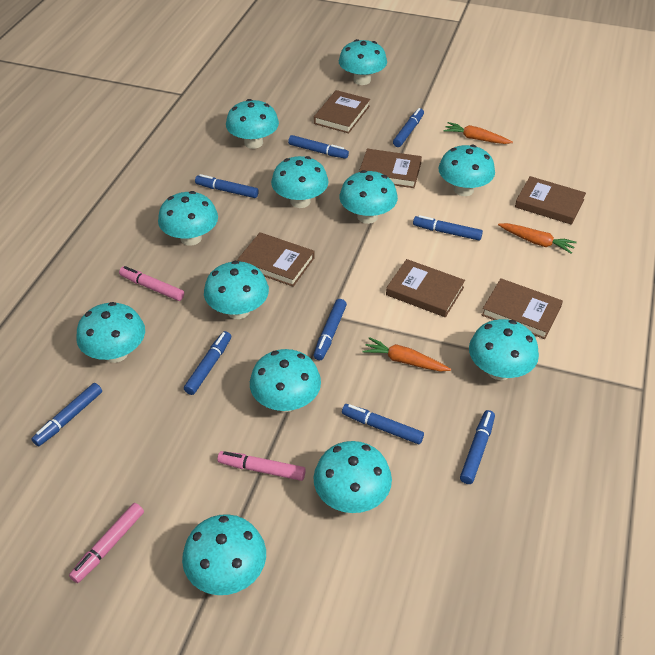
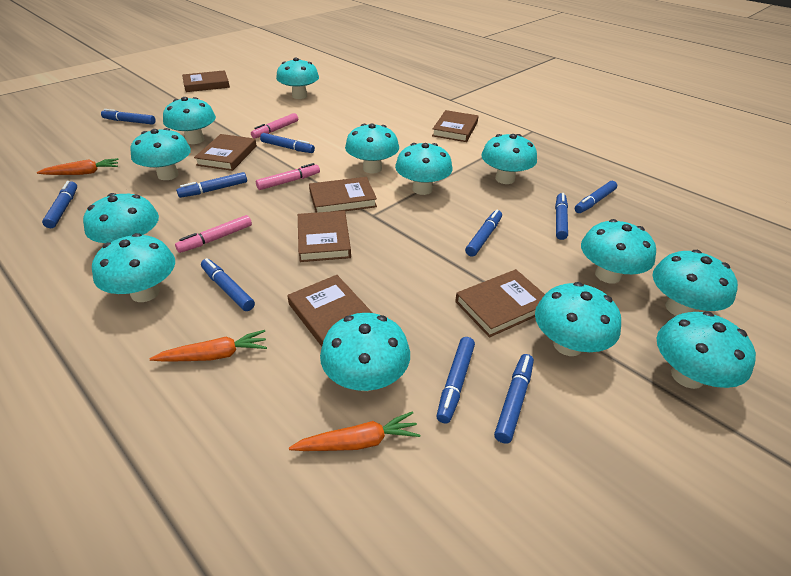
blue marker: [31,383,102,446] [184,331,231,395] [195,174,259,198] [288,135,349,159] [313,299,347,360] [342,404,424,445] [393,108,424,147] [413,215,483,241] [460,410,495,484] = 9 -> [42,181,77,228] [101,109,156,125] [176,172,247,198] [201,258,255,311] [260,133,315,153] [437,337,475,424] [465,210,502,257] [494,354,534,444] [555,193,568,240] [575,181,617,213] = 10
brown book: [237,232,314,287] [314,90,370,133] [359,149,422,188] [386,259,465,317] [482,278,563,339] [515,176,586,225] = 6 -> [182,70,230,92] [194,134,257,171] [287,275,373,347] [298,211,351,262] [309,177,377,213] [432,110,479,142] [455,269,545,337] = 7
turquoise mushroom: [76,302,145,363] [158,191,218,246] [182,514,266,595] [204,261,269,319] [226,99,279,149] [250,349,321,412] [271,156,328,208] [313,441,392,513] [339,39,387,85] [339,170,398,224] [439,145,495,196] [469,319,539,380] = 12 -> [83,193,159,243] [92,233,175,302] [130,128,191,180] [163,97,216,144] [276,58,319,99] [320,313,410,391] [345,124,399,174] [395,143,453,195] [481,134,537,184] [535,282,621,356] [581,219,656,283] [652,250,738,316] [657,311,756,389] = 13

